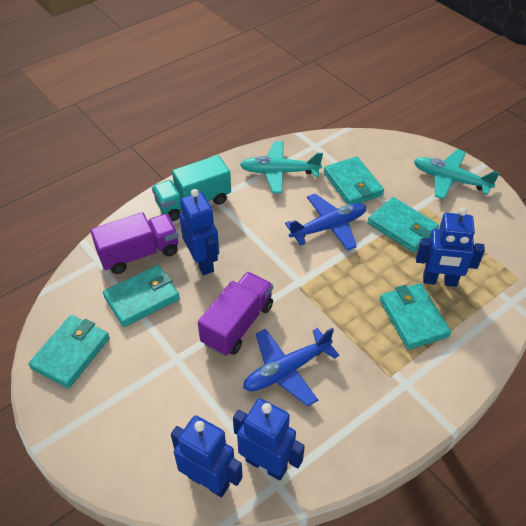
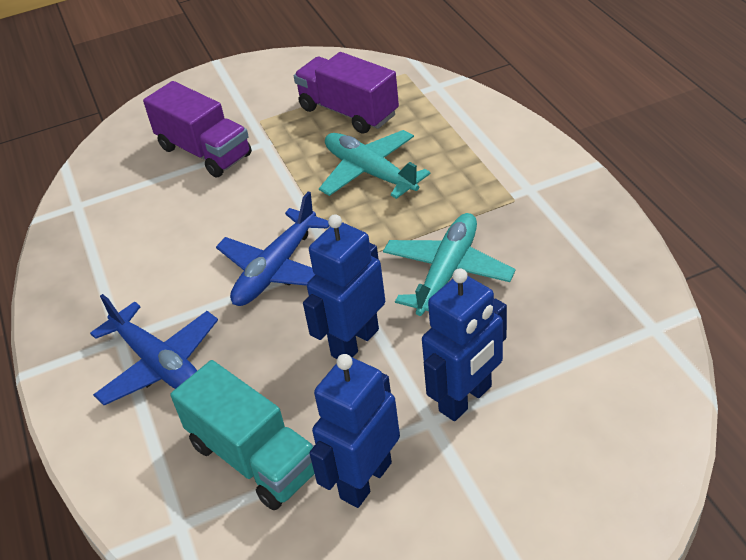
blue robot: [171,415,243,497] [179,189,219,275] [233,398,305,481] [416,208,485,287] = 4 -> [303,214,385,359] [309,354,400,508] [422,268,507,421] = 3
turquoise wallet: [28,315,110,388] [103,265,180,327] [323,156,384,205] [368,197,439,252] [380,283,451,350] = 5 -> none = 0

